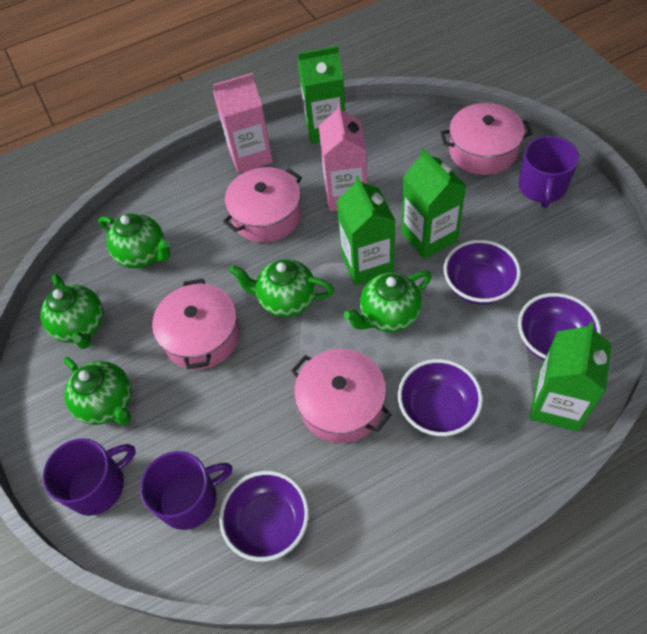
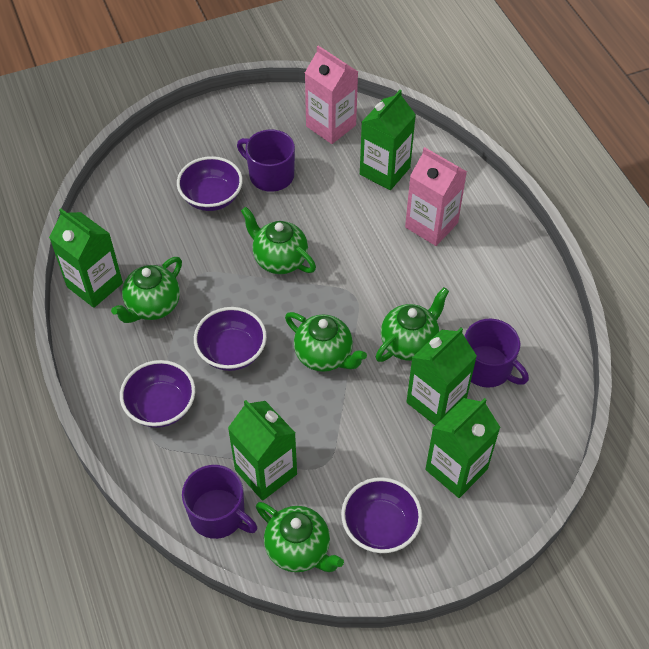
green carton: [298,46,345,144] [337,176,396,286] [401,148,466,259] [529,322,612,432] = 4 -> [49,208,123,308] [228,400,297,501] [360,90,416,190] [406,328,477,425] [425,398,501,498] = 5
pink pot: [152,279,240,370] [223,167,302,243] [291,349,392,443] [440,103,533,175] = 4 -> none = 0

